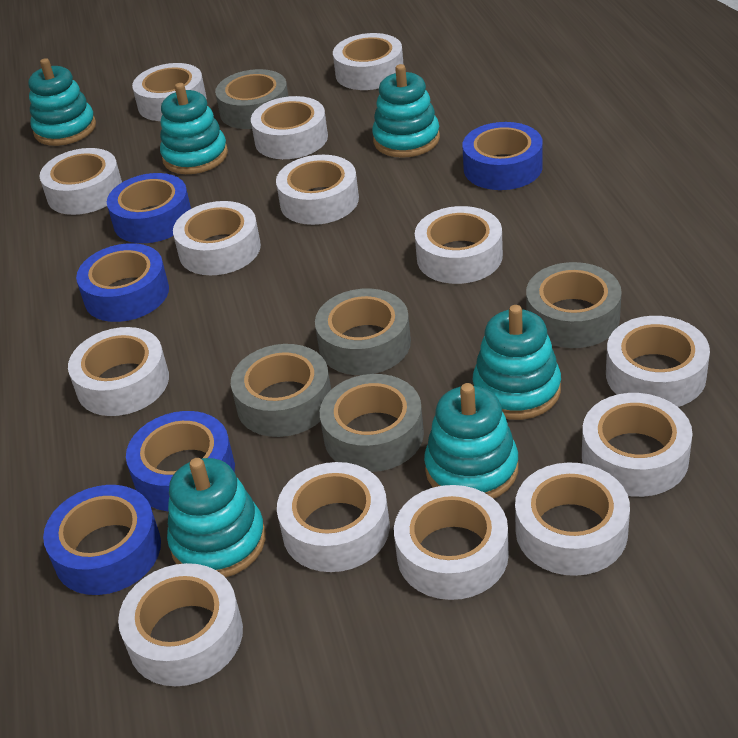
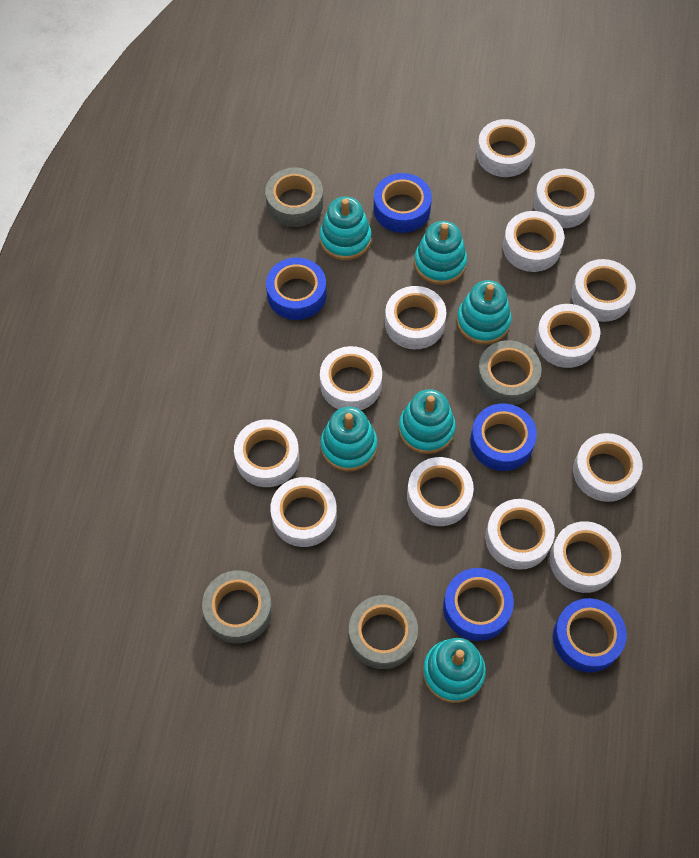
grey tape: [215,69,289,129] [231,344,331,437] [315,288,411,375] [320,374,424,472] [526,262,622,348] = 5 -> [202,570,272,644] [265,167,323,227] [349,595,418,669] [477,340,542,405] = 4
white tape: [40,148,122,215] [68,327,169,416] [118,563,243,686] [132,63,207,121] [173,201,261,275] [251,96,328,159] [276,155,359,225] [277,462,390,572] [333,33,404,90] [394,485,509,600] [415,206,503,284] [515,463,630,576] [582,393,693,497] [606,316,710,407] = 14 -> [234,419,299,487] [270,477,337,547] [320,346,382,410] [385,286,446,349] [407,457,474,526] [477,119,535,177] [485,499,555,570] [503,211,564,272] [534,169,595,228] [535,304,600,368] [550,521,621,593] [571,259,636,322] [573,433,642,502] = 13

